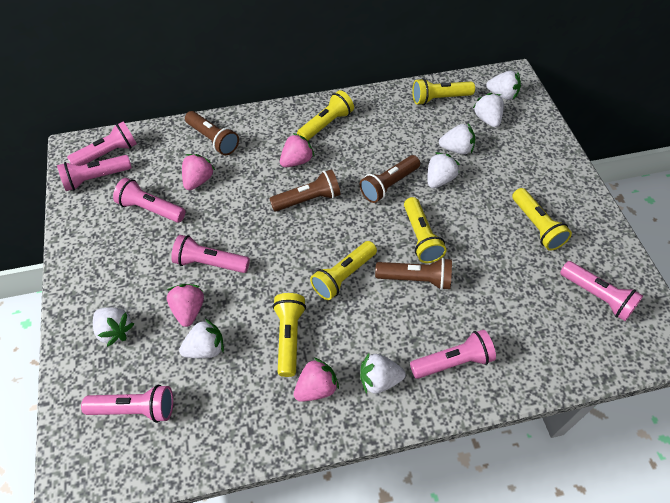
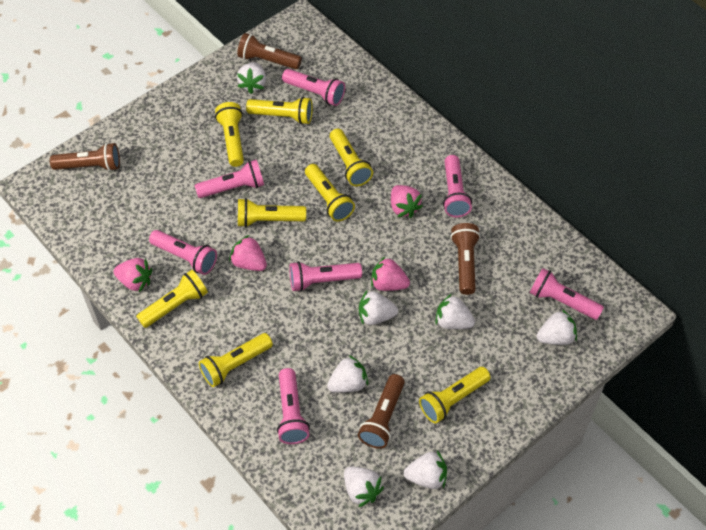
yellow flashlight: [273,293,306,377] [297,90,354,140] [310,241,377,300] [404,197,447,263] [412,78,475,105] [512,188,572,251] = 6 -> [136,270,208,328] [199,333,273,387] [215,102,244,167] [238,198,306,228] [246,97,313,124] [305,164,355,222] [330,128,373,186] [419,367,491,423] = 8

